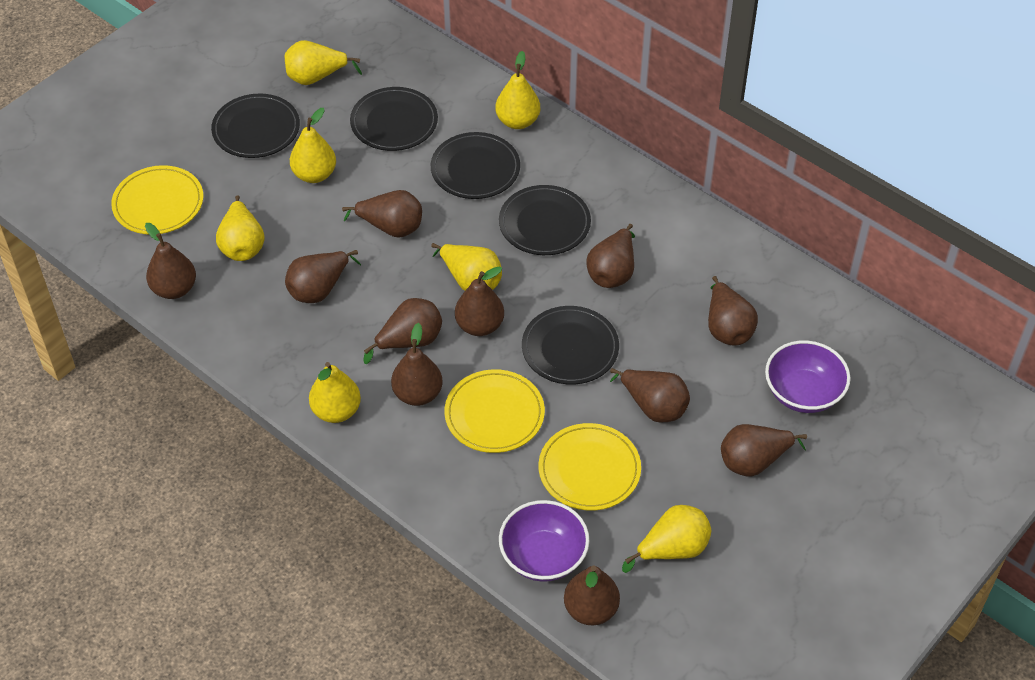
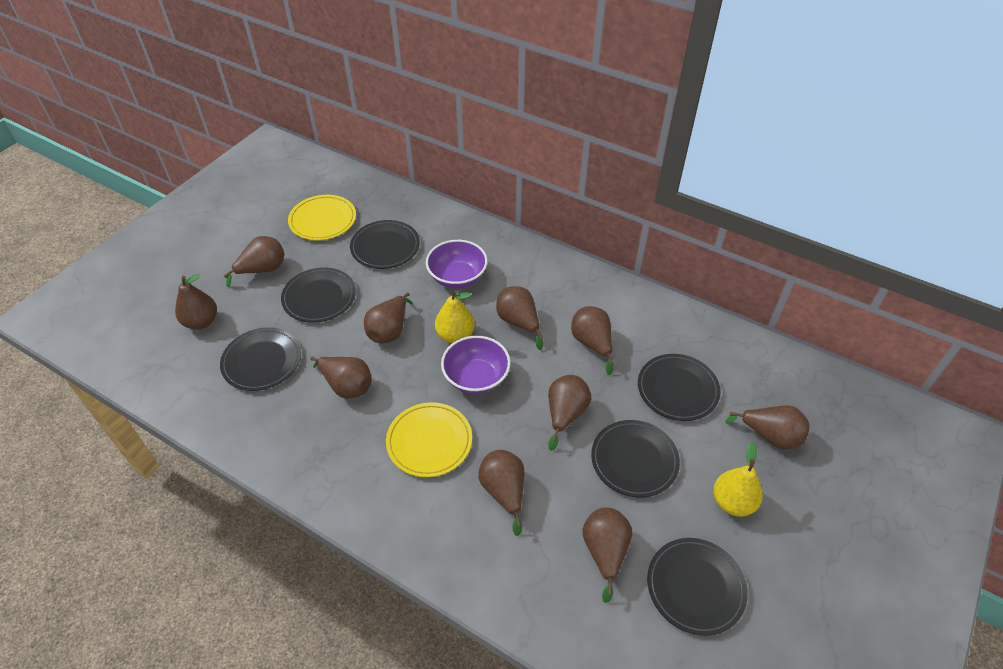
black plate: [211,93,300,158] [350,87,438,151] [431,132,520,199] [499,185,591,255] [522,306,619,385] = 5 -> [220,327,301,391] [281,267,356,323] [350,220,420,269] [591,420,680,498] [638,354,721,421] [647,538,748,636] = 6
brown pear: [145,223,196,299] [285,250,361,303] [342,190,422,238] [363,298,442,364] [391,323,443,406] [455,267,504,336] [564,566,620,625] [586,224,635,288] [610,368,690,423] [708,276,758,346] [721,424,807,477] = 11 -> [175,274,217,330] [224,236,284,287] [310,357,372,399] [364,292,413,343] [478,450,524,536] [496,286,543,350] [548,375,591,451] [571,306,614,375] [582,508,632,603] [725,406,809,450] = 10
yellow pear: [216,195,265,261] [284,40,362,85] [290,108,336,183] [309,362,361,423] [431,243,502,291] [496,51,540,129] [622,505,711,573] = 7 -> [435,290,475,343] [713,442,763,517] = 2
yellow plate: [111,165,203,234] [444,369,545,453] [539,423,641,511] = 3 -> [288,195,356,240] [386,402,472,477] = 2

